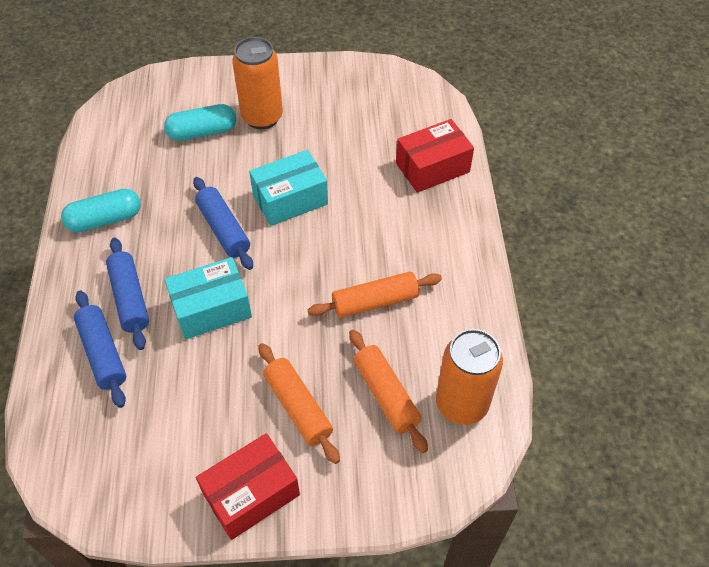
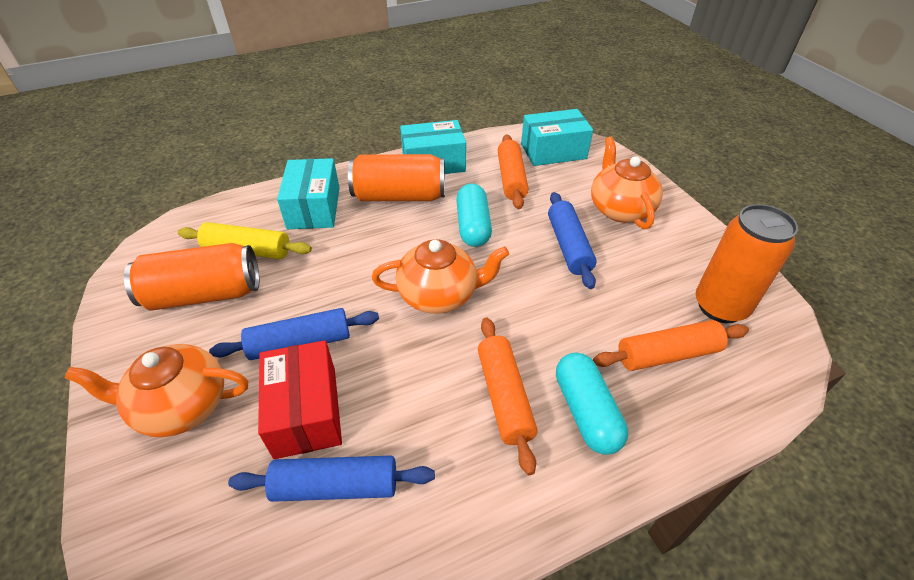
orange can: [232,37,283,129] [436,329,503,425] = 2 -> [124,243,259,311] [348,154,445,201] [696,204,798,323] = 3
orange teapot: none = 0 -> [64,344,248,437] [372,239,509,314] [591,137,663,229] = 3
red box: [196,433,300,540] [396,119,474,193] = 2 -> [258,340,342,459] = 1
turquoise box: [165,257,252,340] [249,150,328,226] = 2 -> [277,158,340,229] [400,120,466,174] [521,109,593,166] = 3
yellow rolling pin: none = 0 -> [178,222,312,259] = 1

